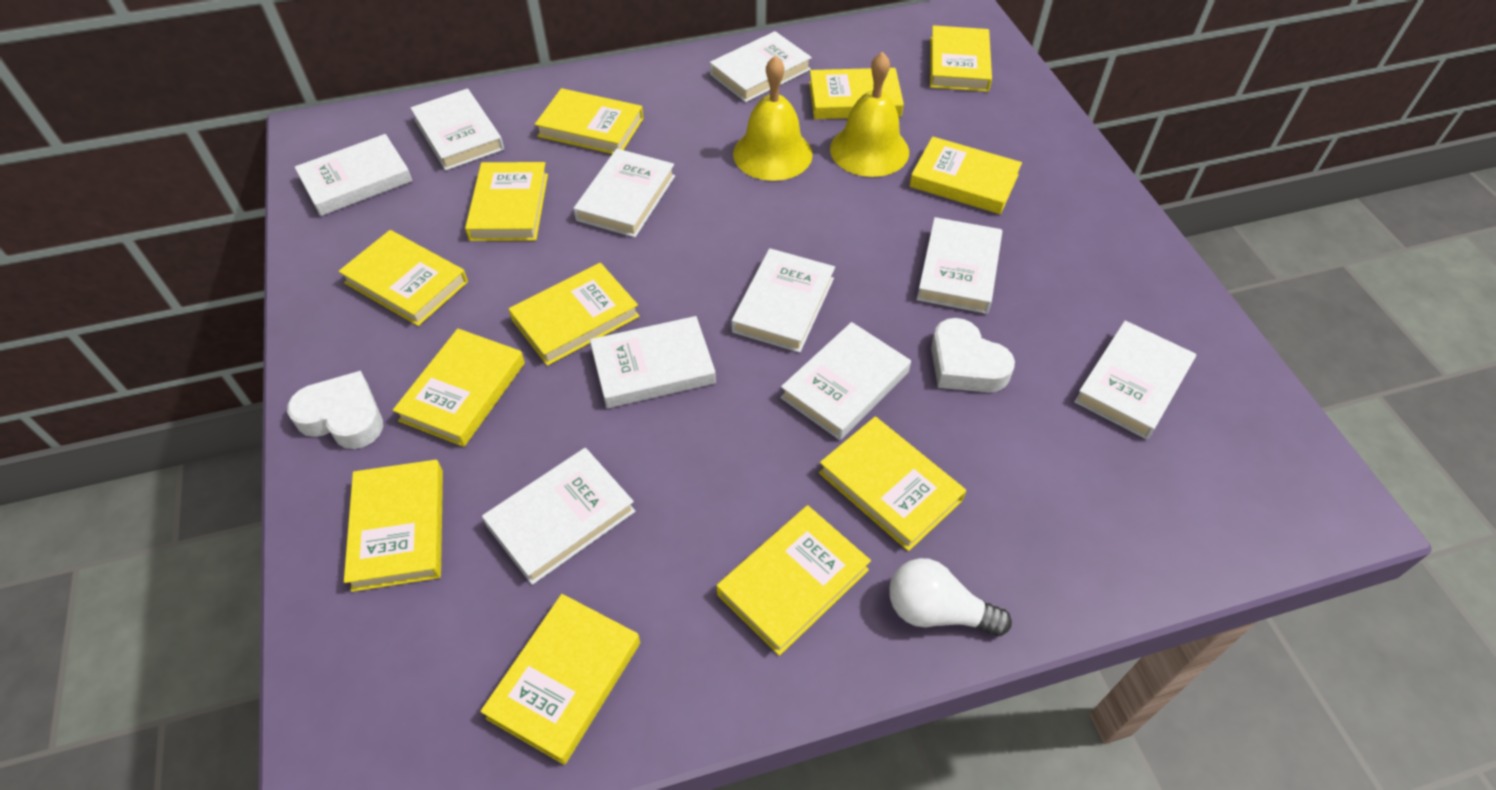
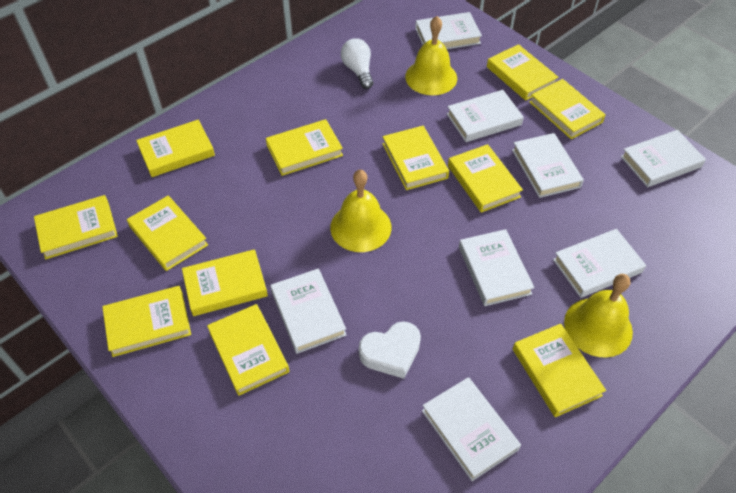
white book: [295,134,412,216] [410,89,504,171] [482,448,636,585] [573,149,675,237] [590,316,716,408] [710,31,812,102] [731,248,835,353] [780,322,911,440] [917,217,1002,314] [1074,320,1196,439] = 10 -> [270,268,346,354] [415,12,482,49] [422,377,521,481] [447,90,524,142] [459,229,534,306] [512,133,584,198] [553,229,646,298] [621,130,706,187] = 8
white heart: [287,371,383,449] [931,318,1015,393] = 2 -> [359,321,421,379] = 1
yellow bell: [733,55,813,181] [830,52,909,177] = 2 -> [330,170,391,252] [405,16,457,95] [564,274,633,358] = 3

